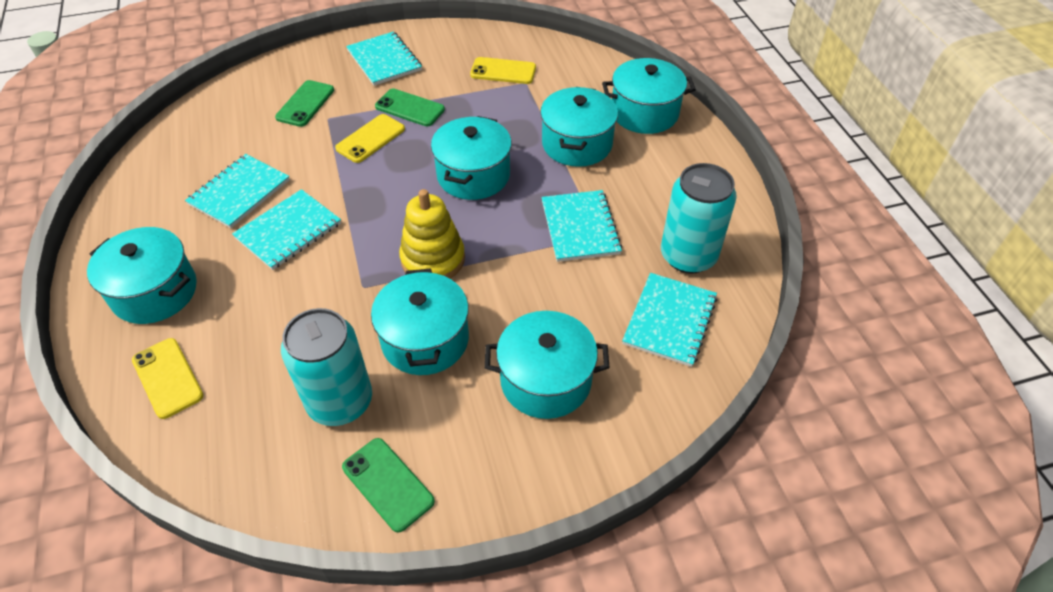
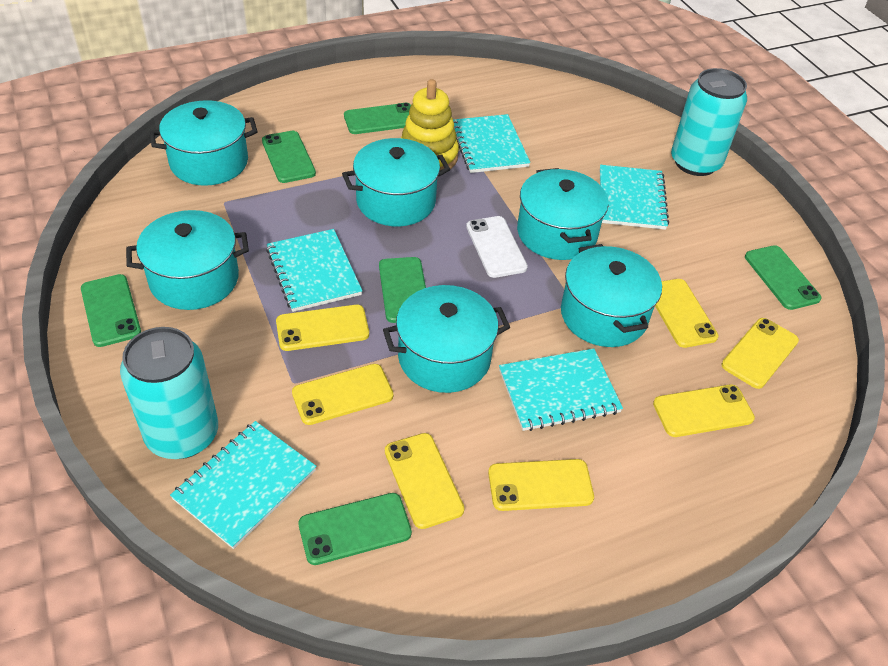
green phone: [275,80,334,127] [342,438,435,532] [375,88,445,126] = 3 -> [81,274,141,347] [262,131,316,183] [298,493,412,565] [344,103,411,134] [379,257,426,323] [745,245,821,310] = 6
white phone: none = 0 -> [466,216,528,278] = 1
yellow phone: [132,338,204,419] [335,114,405,163] [470,57,536,84] = 3 -> [276,305,369,351] [292,364,393,425] [385,433,465,529] [488,459,594,511] [653,385,755,437] [655,279,719,348] [722,318,799,389] = 7

